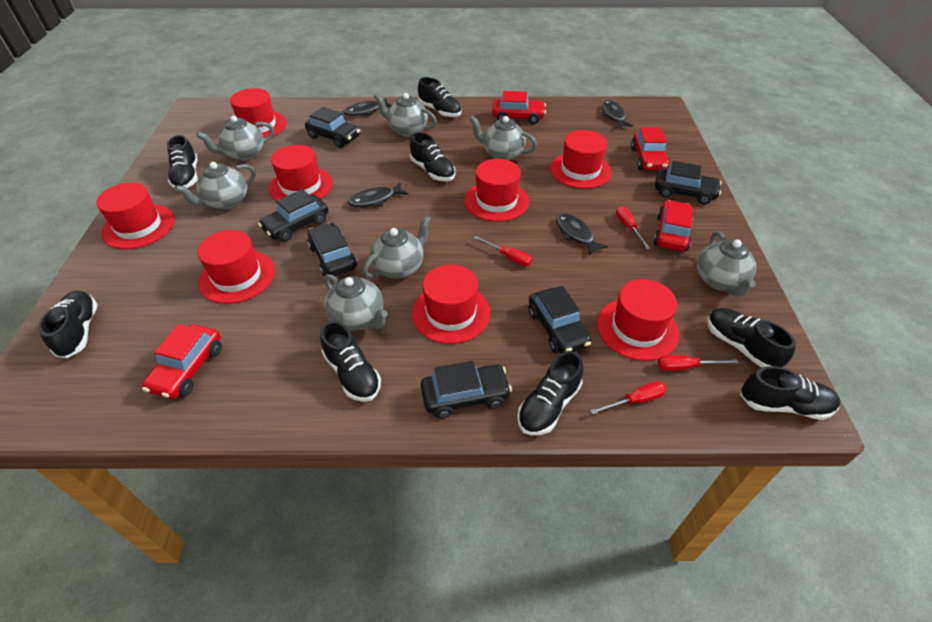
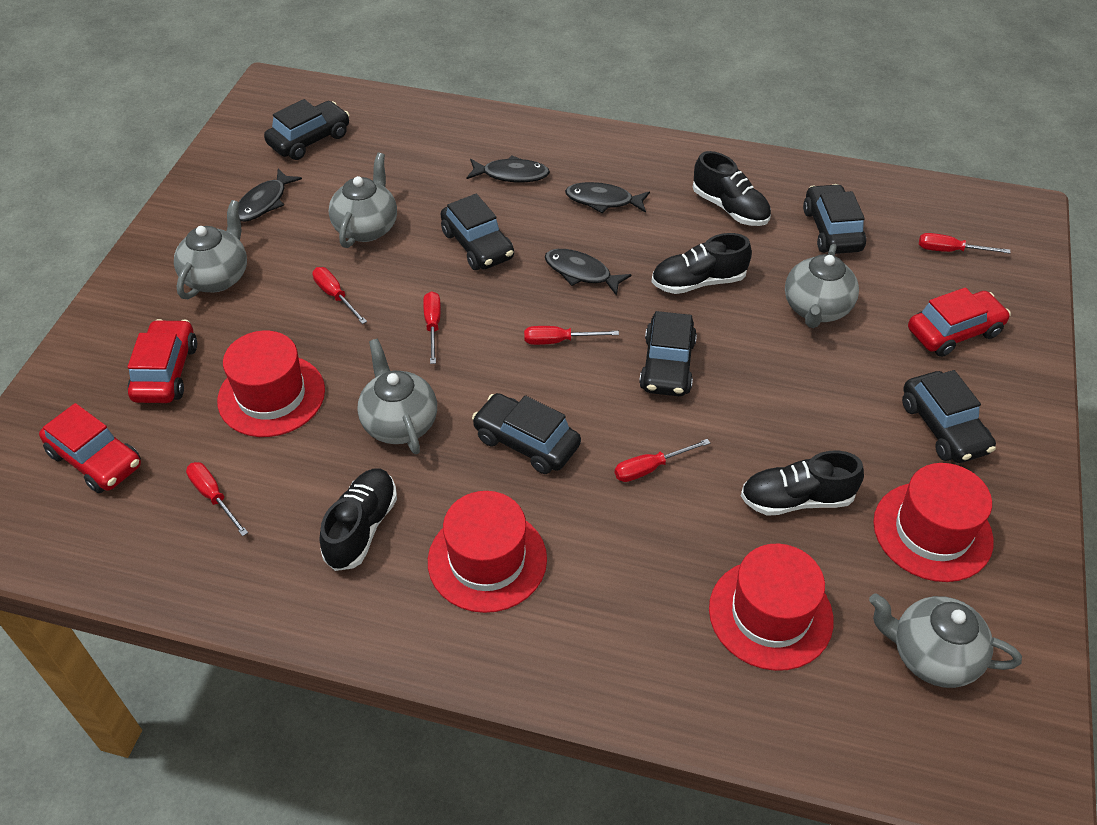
black shoe: [38,291,98,358] [167,135,198,188] [320,321,381,402] [410,132,456,181] [418,77,462,117] [517,351,583,435] [707,308,796,368] [740,366,840,420] = 8 -> [319,468,397,571] [652,233,752,294] [693,151,771,226] [741,451,864,516] = 4
grey teapot: [174,162,256,209] [197,115,274,161] [324,274,388,331] [363,215,431,279] [374,93,437,137] [469,116,537,160] [697,231,756,297] = 7 -> [174,200,247,299] [329,153,397,248] [357,339,437,454] [785,244,859,328] [869,593,1022,688] = 5
red car: [142,324,222,399] [492,91,546,124] [631,127,670,170] [653,200,694,251] = 4 -> [39,403,141,493] [128,319,197,403] [908,287,1011,357] = 3
red hat: [96,183,174,249] [197,230,275,304] [230,88,286,138] [269,145,333,201] [412,265,490,344] [465,159,529,222] [550,130,612,189] [597,279,679,361] = 8 -> [217,331,325,437] [428,491,547,613] [709,544,834,671] [873,463,994,582] = 4
red screwdriver: [474,236,532,266] [590,381,667,414] [616,206,651,249] [658,355,739,371] = 4 -> [186,462,248,536] [313,267,367,324] [423,291,441,364] [524,326,619,345] [615,439,710,482] [919,233,1011,253] = 6

